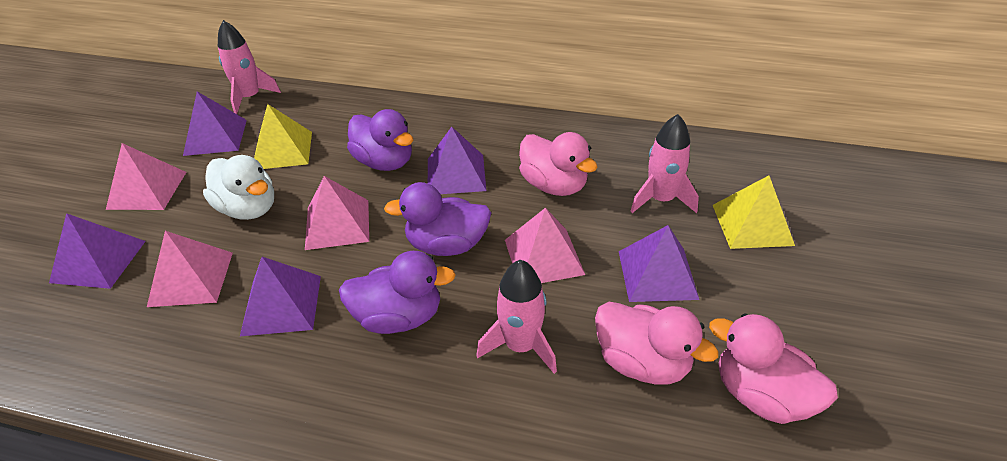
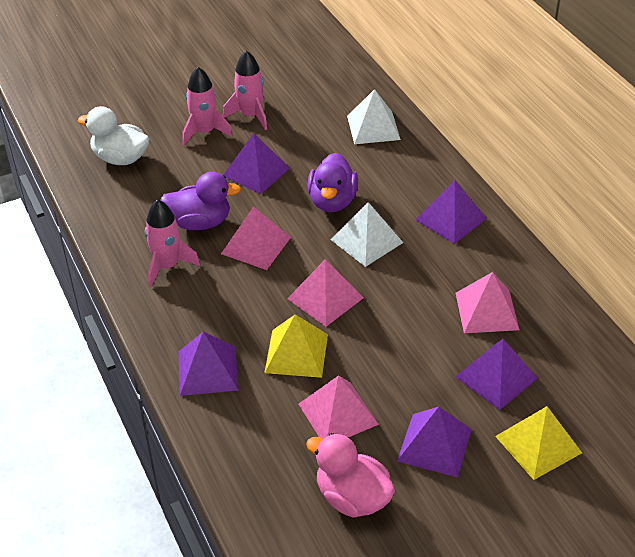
pink duck: [519,132,598,196] [595,302,719,385] [709,313,838,424] = 3 -> [306,433,395,518] = 1
purple duck: [339,251,456,334] [347,109,413,171] [384,182,491,256] = 3 -> [160,172,241,230] [307,153,358,212] = 2
white pyramid: none = 0 -> [331,202,403,267] [347,89,401,144] = 2

